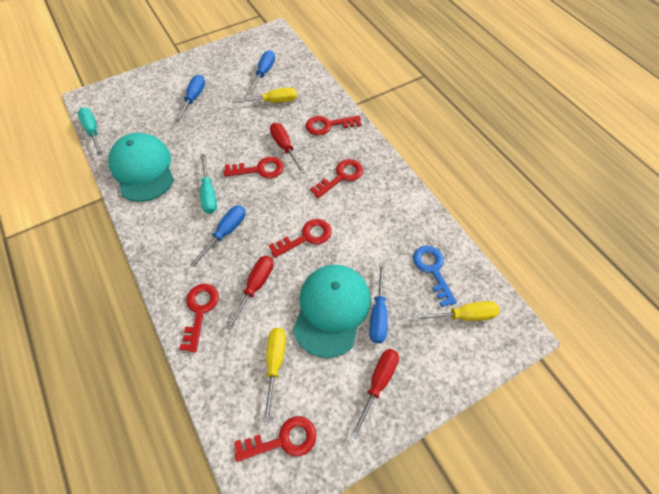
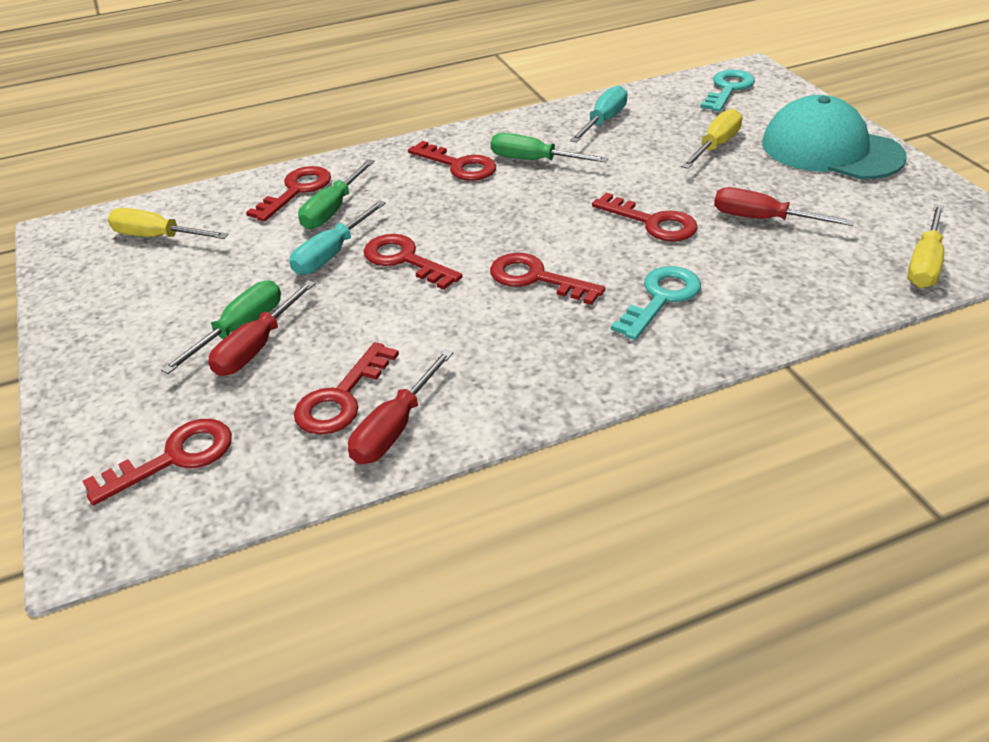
blue key: [413,245,457,307] = 1 -> none = 0
blue screwdriver: [175,75,205,123] [190,205,246,267] [248,50,275,94] [370,263,388,343] = 4 -> none = 0
green screwdriver: none = 0 -> [161,280,281,374] [298,159,375,229] [491,133,608,163] = 3
red key: [180,284,219,352] [224,157,284,178] [234,416,316,462] [269,219,331,258] [306,115,361,135] [310,159,363,198] = 6 -> [83,419,232,505] [246,166,331,222] [294,342,399,435] [363,234,463,290] [408,141,496,181] [490,253,605,305] [592,193,697,241] = 7
turquoise cap: [108,133,174,202] [293,265,371,358] = 2 -> [762,95,907,180] = 1
turquoise key: none = 0 -> [611,266,701,340] [700,69,755,112] = 2

